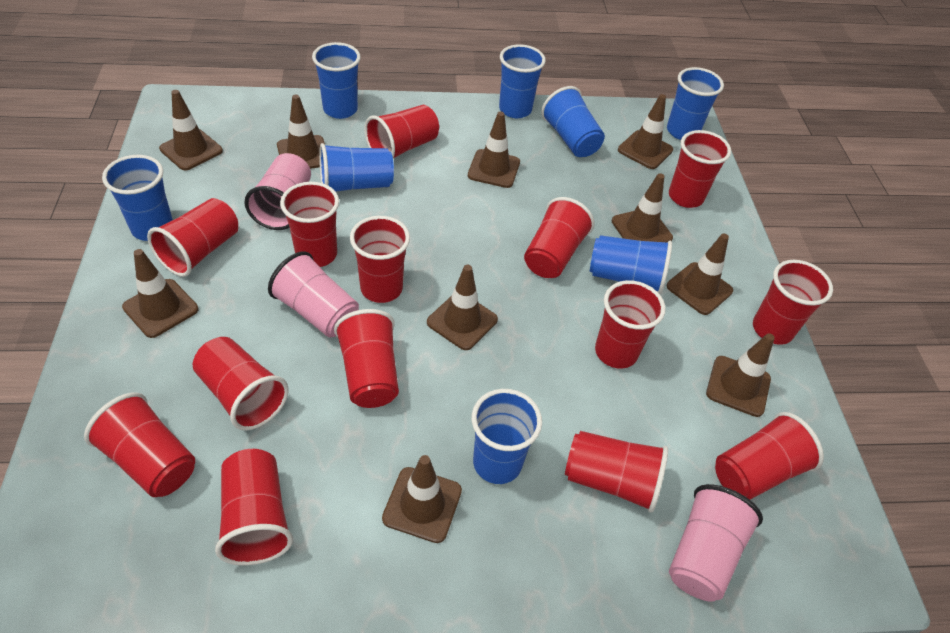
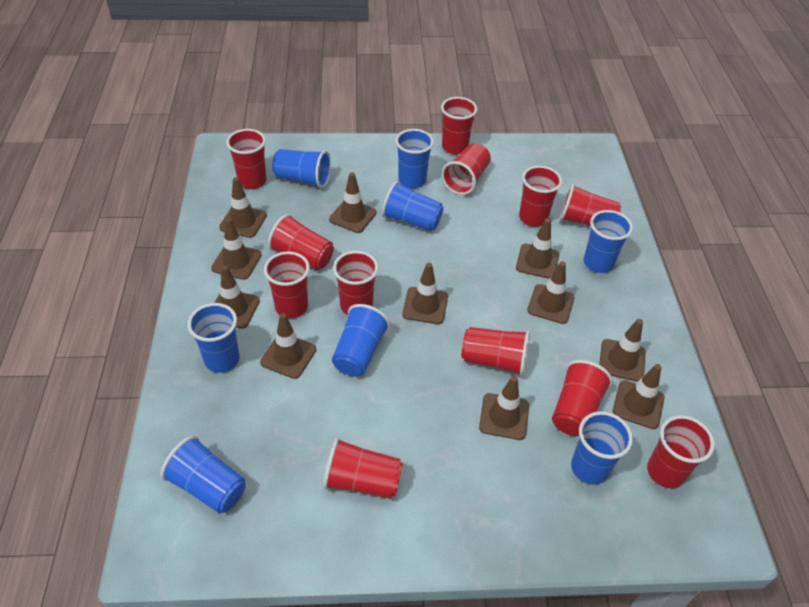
brown traffic cone: [122,249,198,338] [159,90,223,170] [277,95,325,169] [382,455,462,543] [427,265,498,350] [468,111,520,188] [612,173,673,243] [618,94,673,169] [667,233,733,315] [706,333,775,417] = 10 -> [211,218,262,280] [214,265,260,329] [219,177,267,238] [260,313,316,379] [329,172,377,233] [403,263,448,324] [479,376,529,440] [516,218,559,279] [527,261,575,324] [599,319,646,382] [613,364,664,429] = 11
pink cup: [244,153,311,230] [268,251,359,338] [669,484,763,602] = 3 -> none = 0
red cup: [84,392,195,497] [147,198,238,277] [193,337,289,431] [215,449,293,565] [280,182,339,267] [334,309,399,408] [350,216,410,303] [364,105,439,158] [524,197,595,278] [565,431,668,513] [595,280,666,369] [669,130,731,208] [715,412,824,500] [753,260,833,345] = 14 -> [226,129,266,189] [264,251,310,318] [268,214,334,270] [323,437,403,499] [333,251,378,315] [441,97,477,154] [441,143,491,195] [462,327,530,376] [519,166,562,227] [552,360,612,436] [559,184,621,226] [647,415,715,488] = 12

